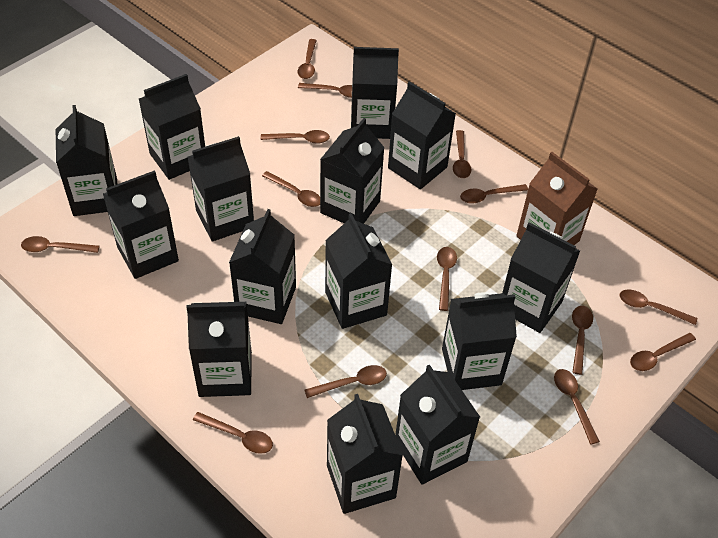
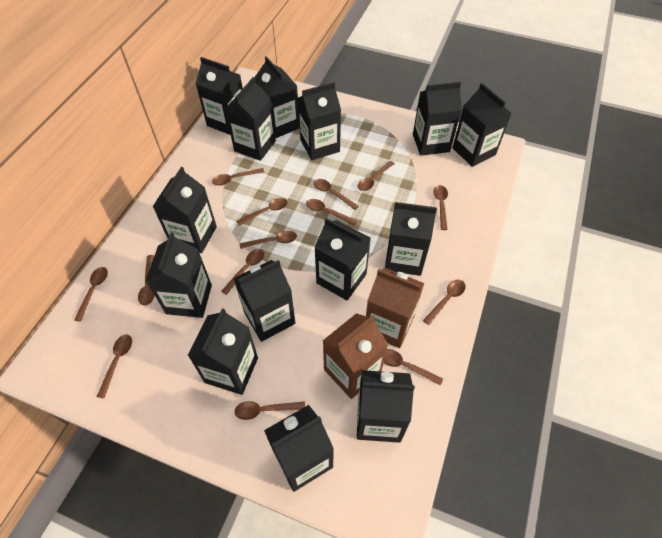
brown carton: [516,152,597,245] = 1 -> [323,313,388,399] [366,267,424,348] = 2

